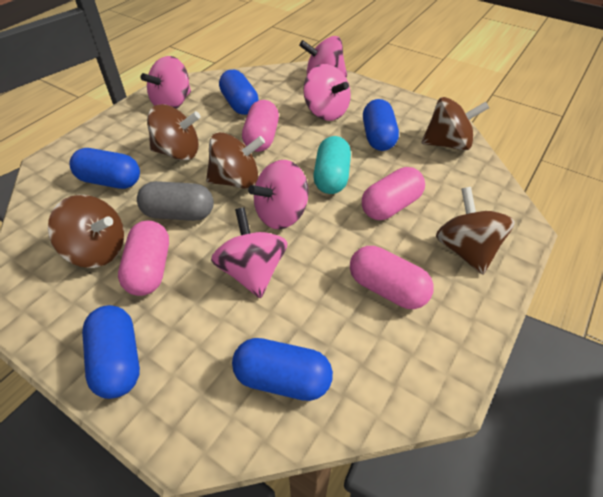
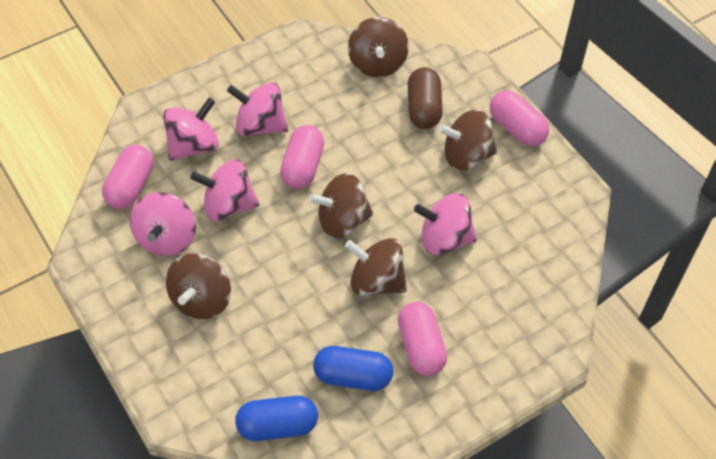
blue capsule: [69,148,140,189] [82,305,140,399] [219,70,259,115] [232,338,333,401] [363,99,399,151] = 5 -> [235,396,318,441] [313,346,393,391] = 2
brown capsule: none = 0 -> [408,67,443,129] = 1
grey capsule: [137,181,214,221] = 1 -> none = 0
turquoise capsule: [313,136,351,194] = 1 -> none = 0

